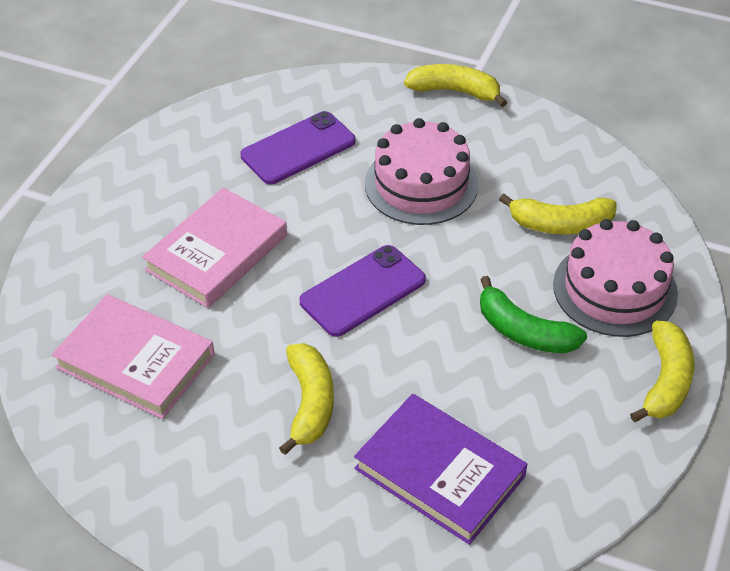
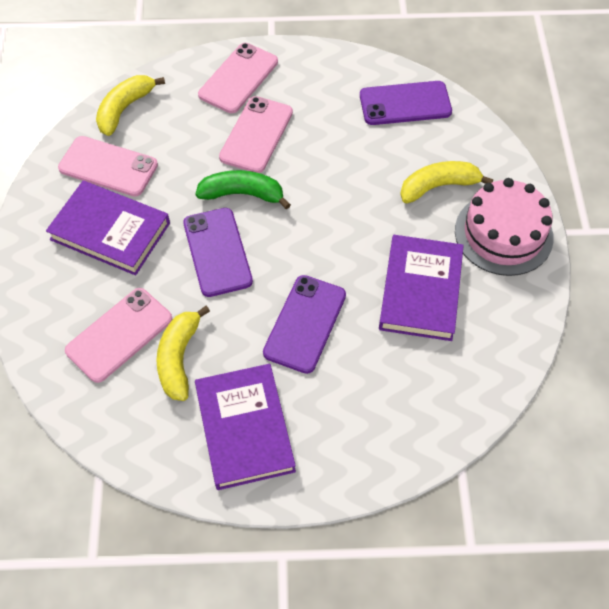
pink book: [51,294,215,419] [142,188,287,308] = 2 -> none = 0
pink cake: [365,118,479,225] [553,219,678,337] = 2 -> [455,178,554,276] = 1
pink phone: none = 0 -> [58,136,158,197] [65,288,172,383] [198,43,278,113] [219,96,293,173] = 4
purple book: [354,394,527,545] = 1 -> [46,180,170,275] [195,364,296,490] [379,235,464,341] = 3
purple phone: [241,111,356,185] [299,245,426,337] = 2 -> [183,208,253,297] [263,275,346,374] [360,81,452,125] = 3
yellow banana: [279,343,334,455] [404,64,507,107] [499,194,616,234] [630,320,694,423] = 4 -> [96,75,165,136] [157,306,210,401] [400,161,493,203] = 3

